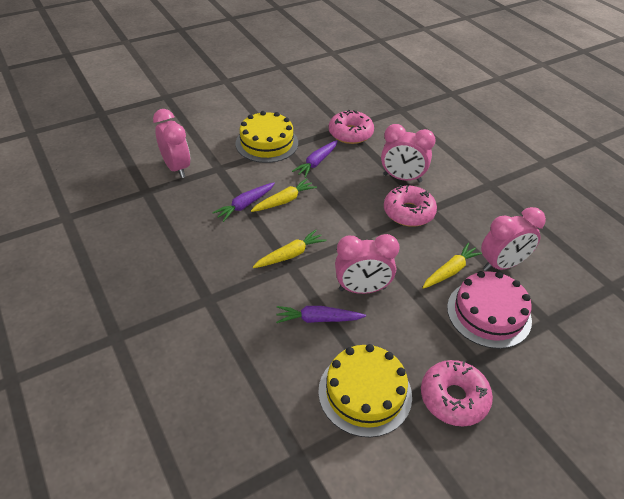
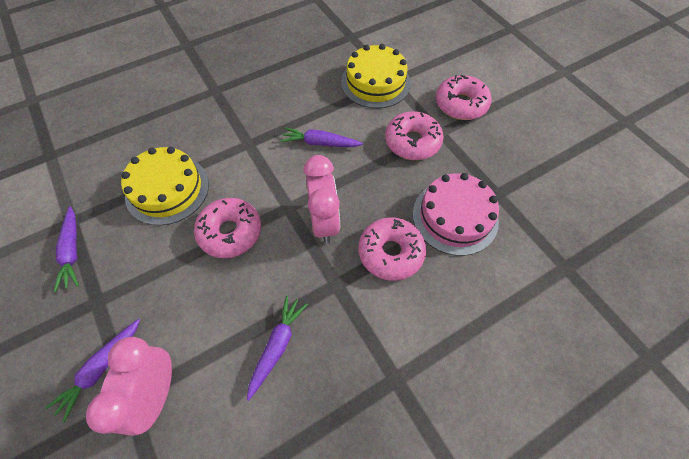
pink clock: [153,109,190,178] [335,234,399,294] [381,124,436,183] [481,207,546,272] = 4 -> [86,337,172,436] [304,155,340,244] = 2
pink donut: [329,110,374,144] [384,185,437,227] [421,360,493,427] = 3 -> [194,198,261,258] [359,217,426,281] [385,112,444,160] [436,75,492,120] = 4
purple carrot: [212,182,275,222] [276,306,366,323] [292,140,338,178] = 3 -> [45,319,140,423] [54,206,79,292] [247,295,308,401] [281,127,363,147] = 4
yellow carrot: [251,178,317,212] [253,230,326,268] [422,243,482,289] = 3 -> none = 0

